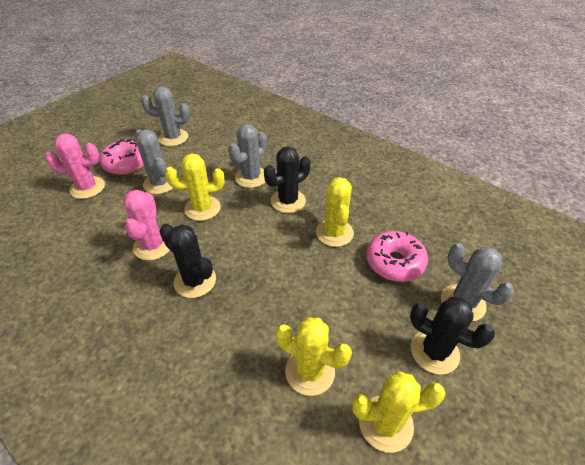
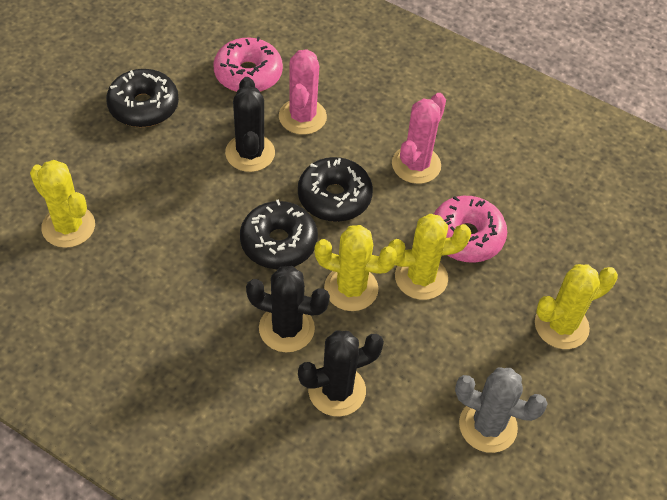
black donut: none = 0 -> [106,69,179,127] [240,199,318,269] [298,157,373,222] = 3
grey cactus: [135,129,173,194] [141,86,190,146] [228,124,267,188] [441,243,514,321] = 4 -> [455,367,548,453] = 1

